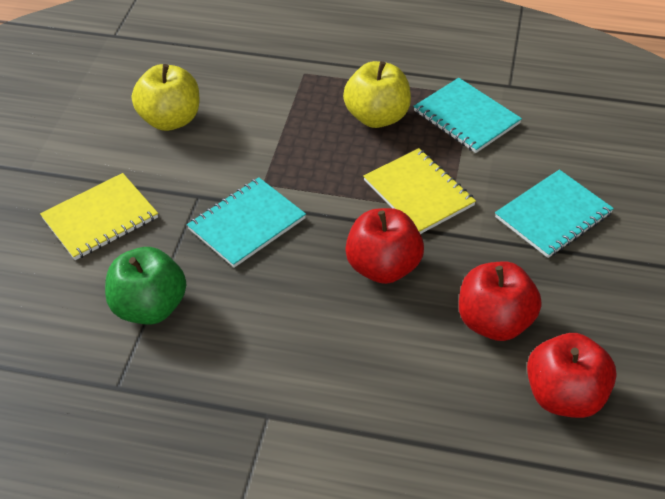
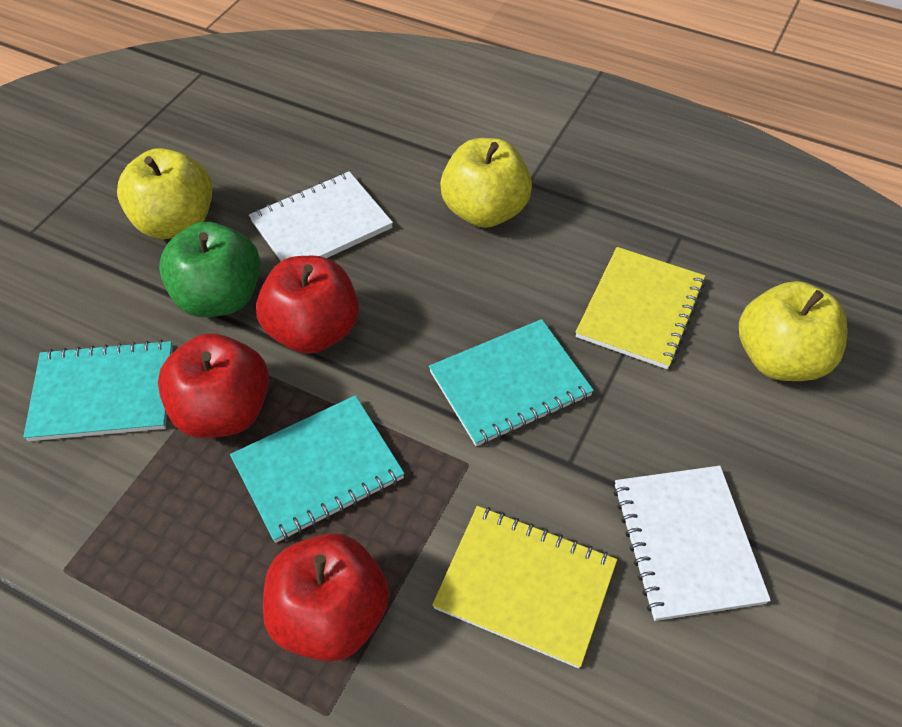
white notebook: none = 0 -> [249,171,393,261] [613,466,771,621] = 2
yellow apple: [132,64,200,131] [343,61,411,128] = 2 -> [117,148,212,239] [440,138,532,228] [739,281,848,381] = 3

